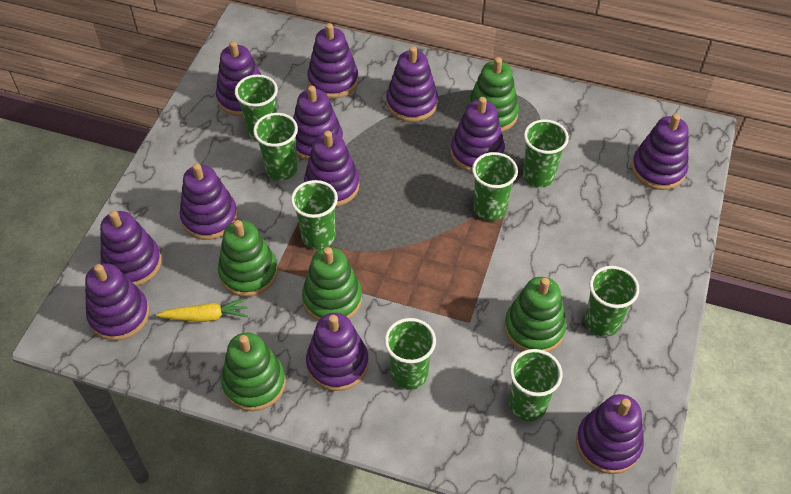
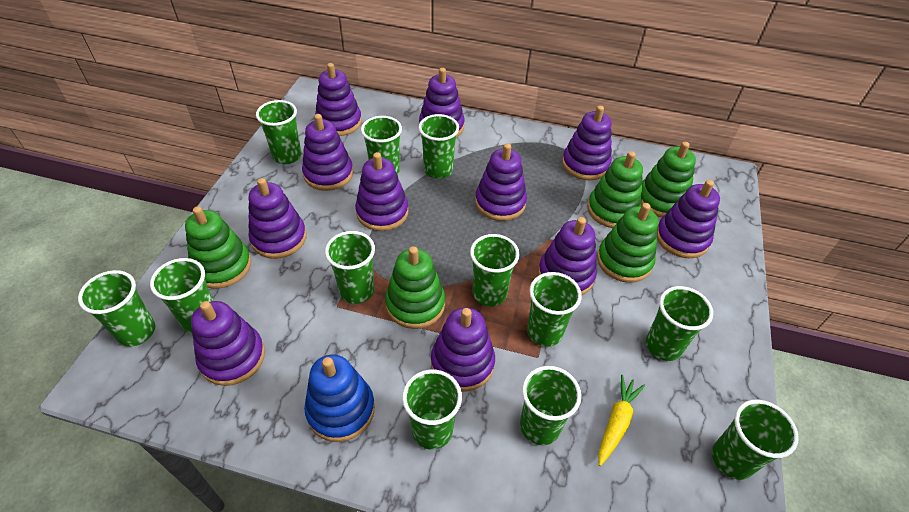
blue stacking toy: none = 0 -> [304,355,375,442] = 1
green cup: [235,74,278,141] [253,113,298,180] [291,180,338,249] [384,318,436,390] [472,152,518,221] [509,349,563,421] [523,119,569,187] [585,266,639,337] = 8 -> [78,270,155,347] [150,258,214,333] [256,100,302,164] [325,231,375,304] [361,116,402,175] [402,370,462,450] [418,114,459,179] [470,234,519,306] [520,366,581,445] [527,272,582,347] [646,286,713,361] [712,400,799,480] = 12
purple stacking toy: [85,263,149,341] [100,210,161,286] [180,163,238,240] [216,41,261,117] [293,86,343,161] [304,131,360,207] [306,313,369,391] [307,23,358,99] [386,46,438,122] [451,97,505,172] [576,394,644,474] [631,114,689,190] = 12 -> [191,301,265,386] [249,178,306,259] [302,114,353,191] [315,63,362,136] [355,152,409,231] [419,68,465,137] [431,307,495,391] [475,143,527,221] [538,217,597,295] [562,106,612,180] [657,180,720,258] = 11

